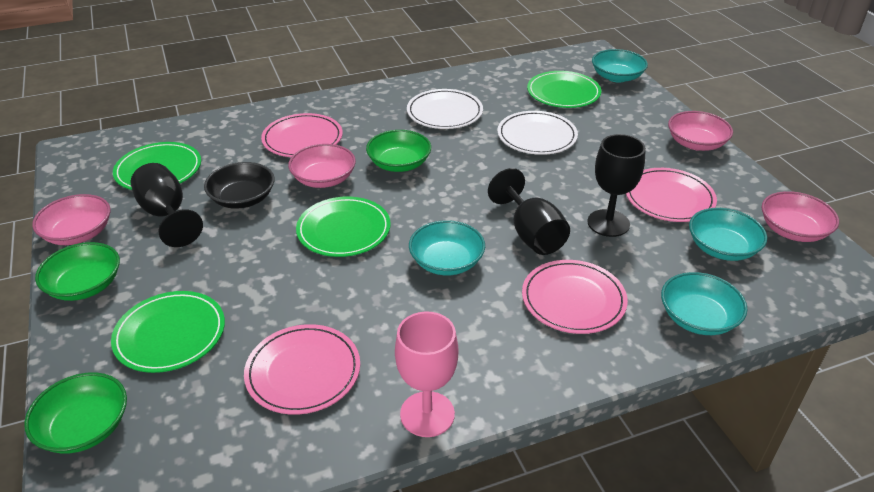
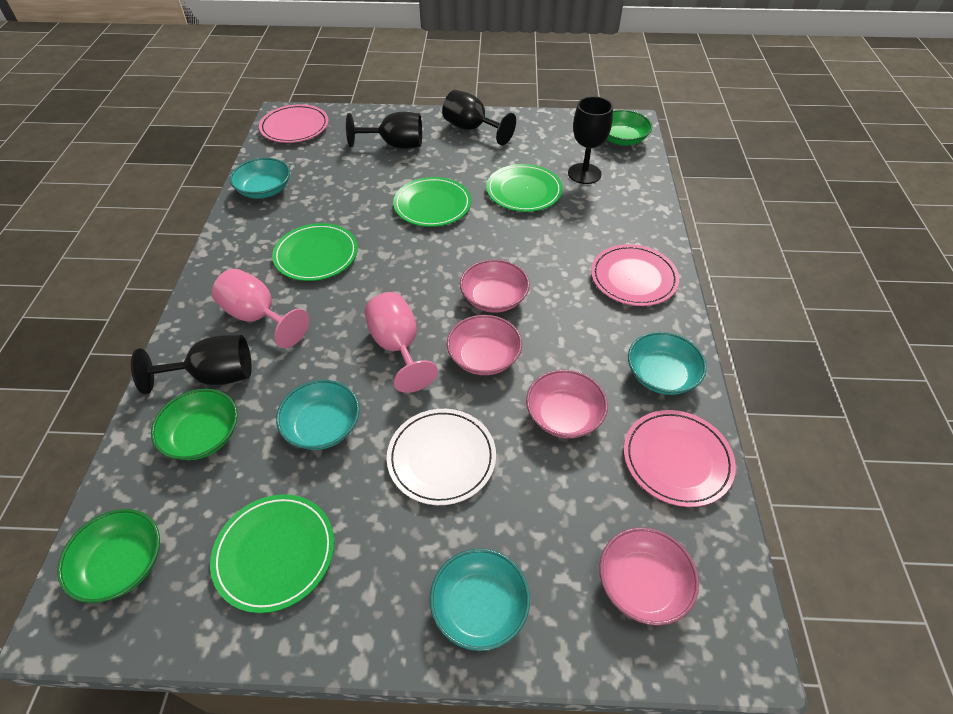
black bowl: [204,162,275,209] = 1 -> none = 0
black goblet: [131,163,203,247] [488,168,570,255] [588,134,646,237] = 3 -> [131,335,252,394] [346,112,422,149] [442,90,516,145] [568,96,613,184] = 4
pink goblet: [395,311,458,437] = 1 -> [212,269,309,348] [365,292,438,393] = 2
pink plate: [244,324,360,415] [261,113,343,157] [522,260,628,334] [626,168,717,222] = 4 -> [259,104,329,143] [591,244,679,306] [624,410,736,507] = 3
white plate: [407,89,483,129] [498,111,578,155] = 2 -> [387,409,496,505] = 1

